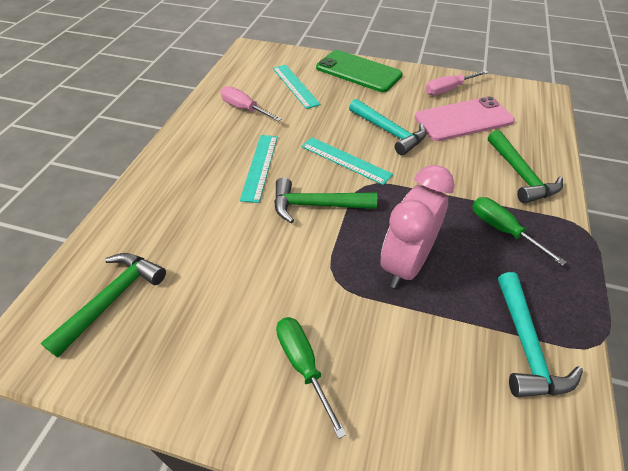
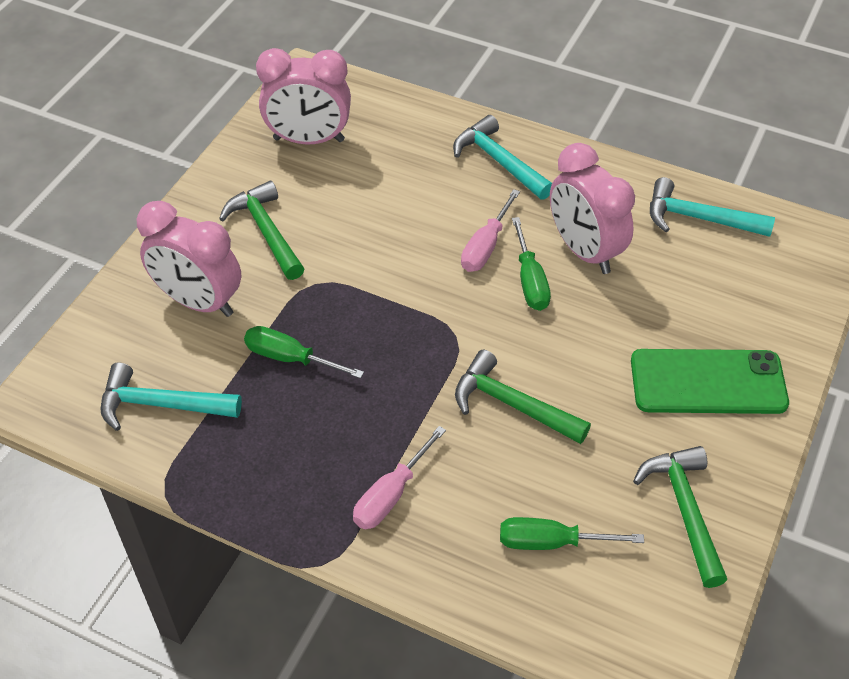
green screwdriver: [276,317,347,439] [472,197,567,266] = 2 -> [244,326,364,379] [500,517,644,550] [512,217,551,311] = 3
pink clock: [381,165,455,288] = 1 -> [137,201,241,317] [256,48,351,144] [550,143,635,274] = 3
pink phone: [414,96,515,141] = 1 -> none = 0
turquoise hammer: [349,99,427,155] [498,272,583,397] = 2 -> [100,362,242,431] [453,115,552,200] [650,177,775,237] = 3
turquoise ruler: [240,135,278,203] [273,65,321,109] [301,137,393,185] = 3 -> none = 0

